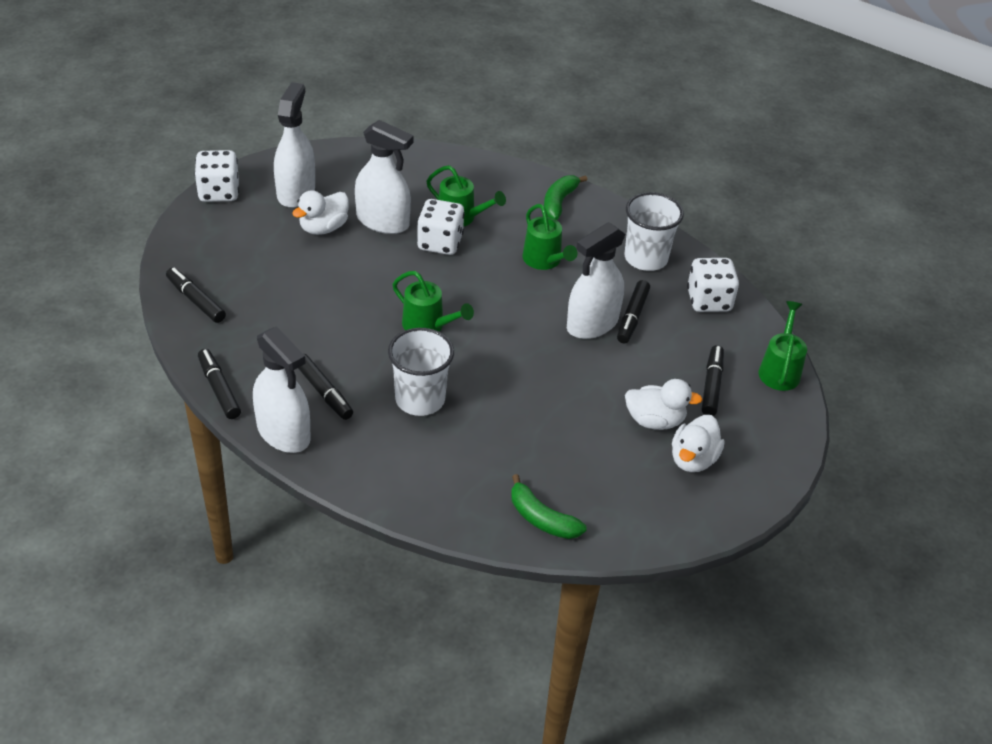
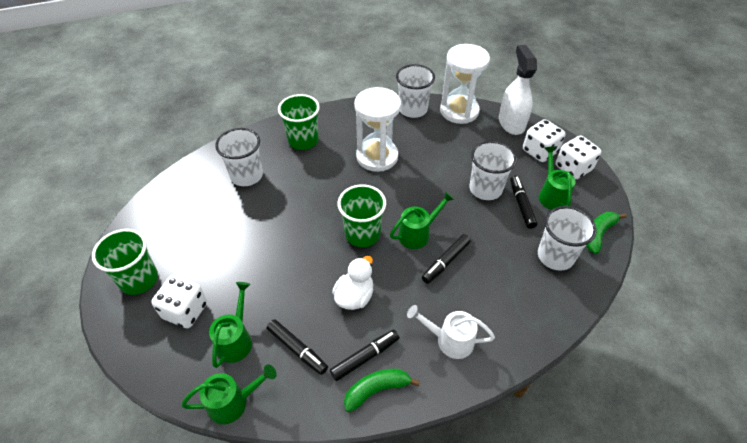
black marker: [166,268,226,323] [198,349,241,419] [298,354,353,420] [617,280,650,343] [702,345,724,416] = 5 -> [267,319,328,375] [330,330,399,381] [422,234,471,284] [510,176,537,229] = 4
green cup: none = 0 -> [92,229,158,295] [278,94,320,150] [338,184,386,247] = 3
white cup: [388,328,454,416] [625,192,684,271] = 2 -> [215,128,263,186] [396,64,435,118] [469,141,517,200] [538,206,597,271] = 4
white duck: [292,190,349,235] [625,379,703,430] [672,415,724,472] = 3 -> [332,256,373,310] = 1
white hourglass: none = 0 -> [354,87,401,172] [440,44,490,124] = 2
white spray bottle: [253,326,311,453] [274,82,315,208] [355,120,414,234] [567,222,626,339] = 4 -> [499,45,537,135] = 1
white watering can: none = 0 -> [407,305,495,359] = 1

